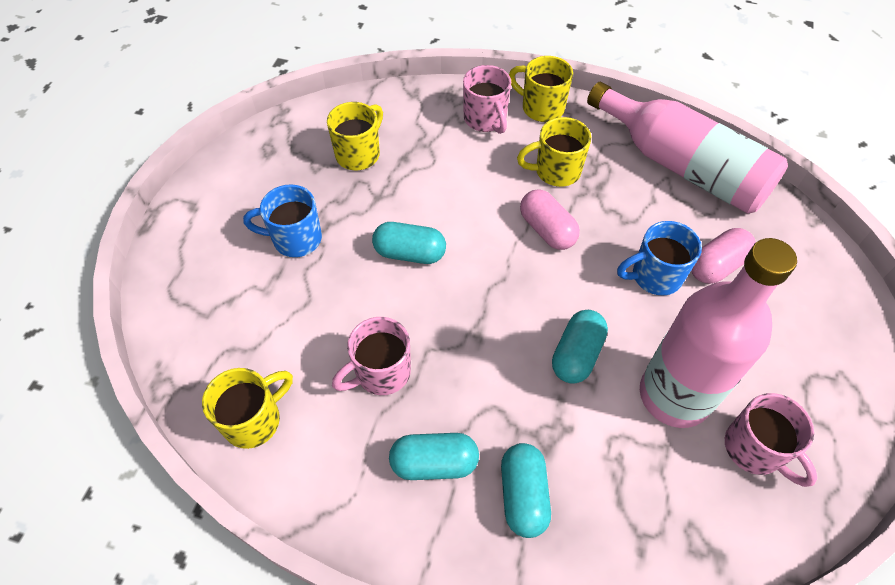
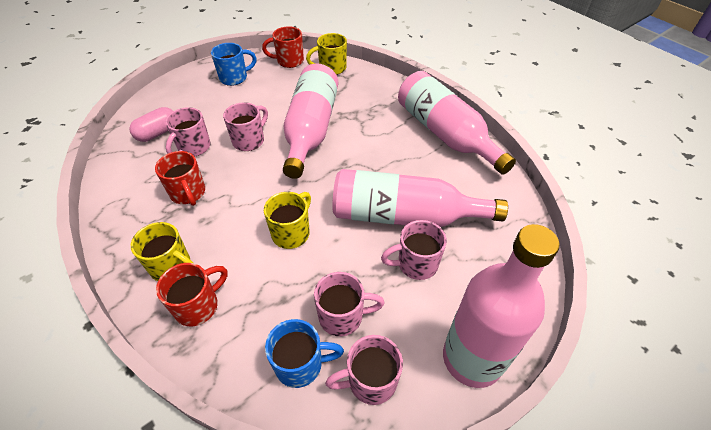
pink bottle: [587,82,788,214] [640,238,797,428] = 2 -> [283,63,338,179] [332,169,508,227] [398,71,516,175] [443,224,560,388] = 4
pink capsule: [520,189,580,250] [691,228,756,284] = 2 -> [129,107,173,142] = 1
pink mug: [332,317,411,395] [463,65,511,134] [725,393,817,487] = 3 -> [165,107,211,156] [223,102,268,151] [314,272,385,336] [325,335,403,405] [381,220,447,280] = 5
red mug: none = 0 -> [155,151,205,206] [156,263,227,326] [262,26,304,68] = 3
turquoise capsule: [372,222,446,264] [389,433,479,480] [501,443,551,538] [552,310,608,384] = 4 -> none = 0
yellow mug: [202,368,293,449] [327,102,383,171] [509,56,573,122] [517,117,591,187] = 4 -> [131,222,193,281] [264,192,311,249] [306,33,347,75] = 3

